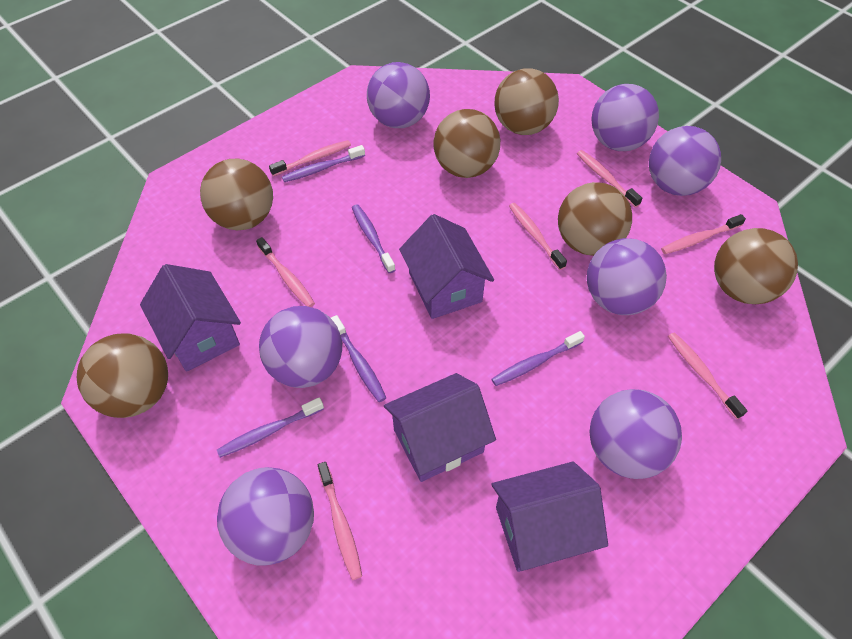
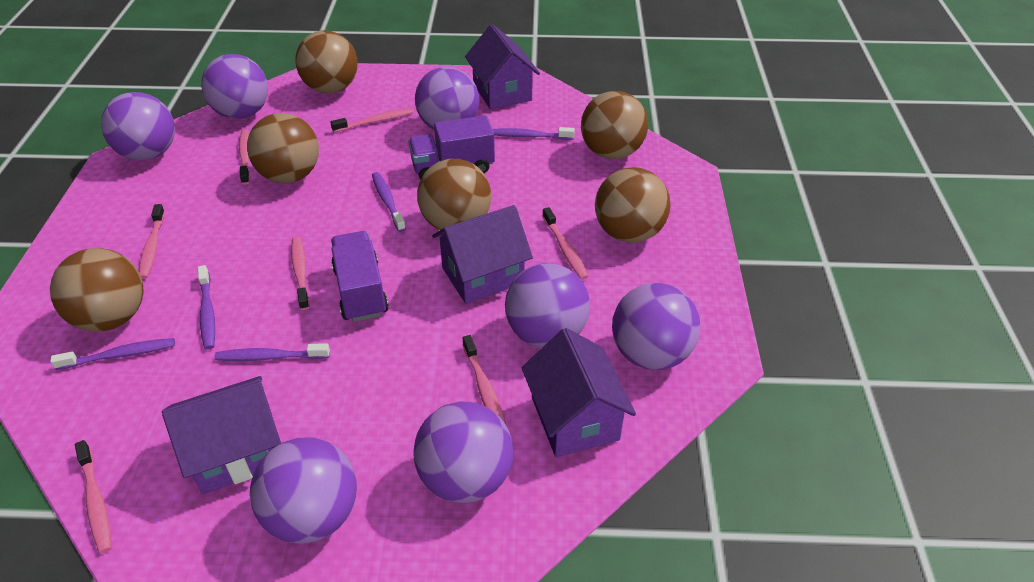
purple truck: none = 0 -> [331,231,389,322] [408,115,495,179] = 2

